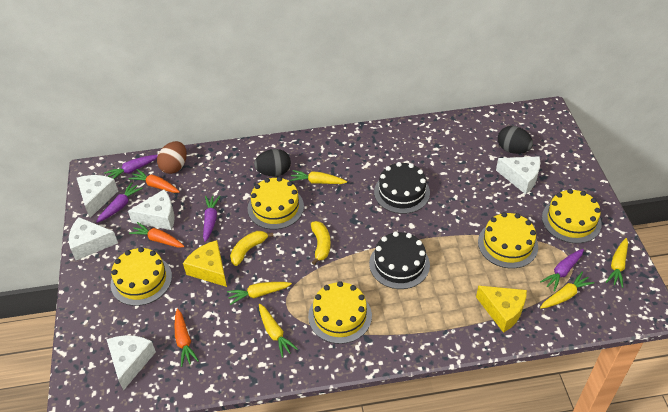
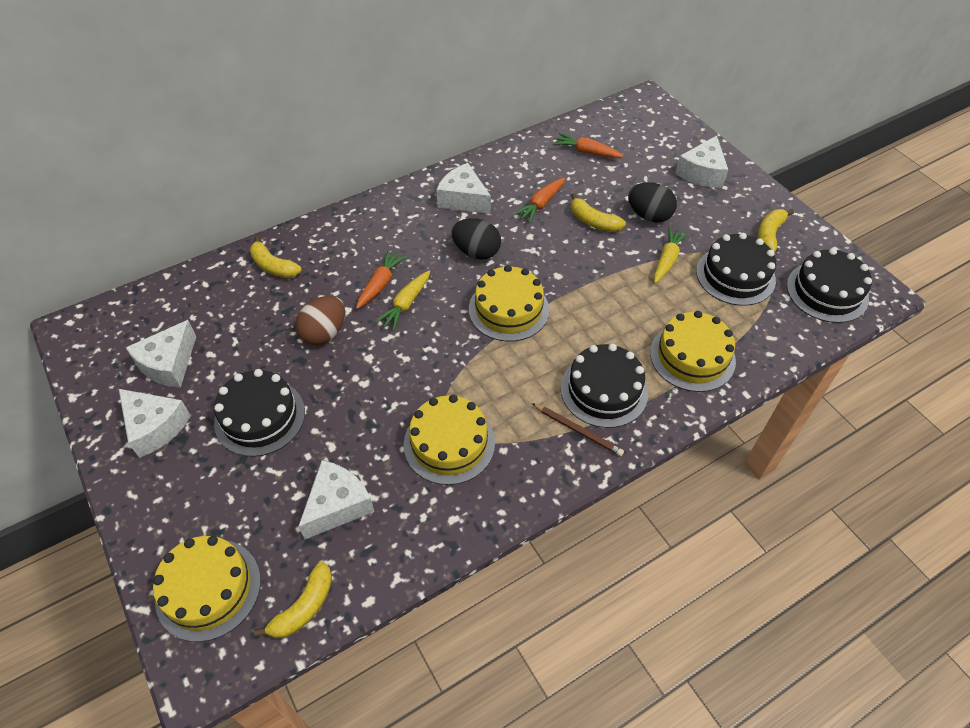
black cake: [369,231,430,289] [374,162,430,214] = 2 -> [214,369,305,457] [561,344,648,428] [696,233,776,306] [787,248,872,323] = 4
brown pencil: none = 0 -> [532,403,624,456] = 1
purple carrot: [96,182,143,223] [104,155,158,179] [203,196,220,242] [540,249,584,292] = 4 -> none = 0
yellow banana: [230,231,274,266] [311,221,331,265] = 2 -> [250,236,302,278] [254,561,332,639] [571,193,626,232] [758,209,794,253] = 4
yellow cake: [111,247,172,306] [248,177,304,229] [308,281,372,344] [478,212,538,268] [542,189,602,244] = 5 -> [153,536,261,642] [404,395,495,485] [469,265,549,342] [650,311,736,392] = 4
yellow carrot: [227,282,292,305] [259,304,298,358] [290,170,347,184] [540,272,595,308] [606,238,628,288] = 5 -> [375,270,430,331] [654,227,689,283] = 2
yellow cheese: [183,240,227,287] [476,285,527,333] = 2 -> none = 0

